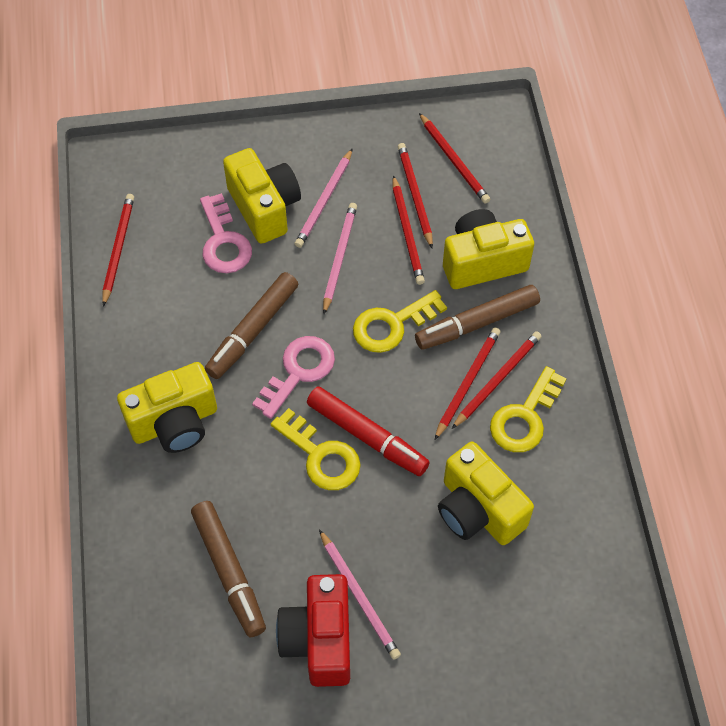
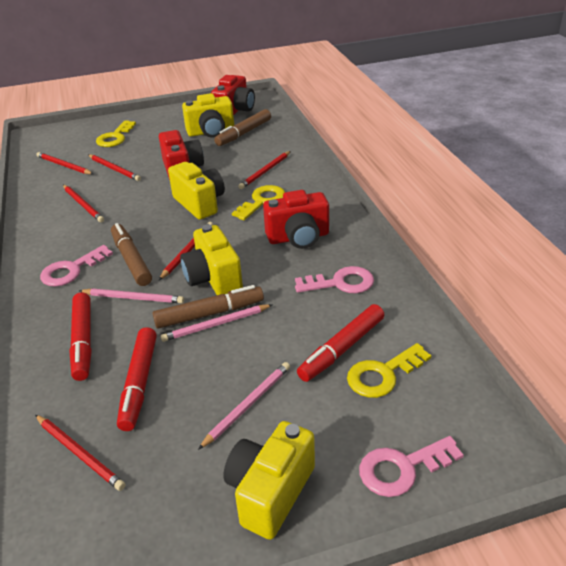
pink key: [200,193,252,273] [252,336,335,419] = 2 -> [40,245,113,287] [295,266,374,293] [359,436,464,497] = 3
red camera: [276,574,350,687] = 1 -> [159,130,204,180] [211,75,255,115] [263,190,329,249] = 3
red marker: [307,387,430,476] = 1 -> [69,292,92,381] [117,327,157,431] [297,304,384,382] = 3

